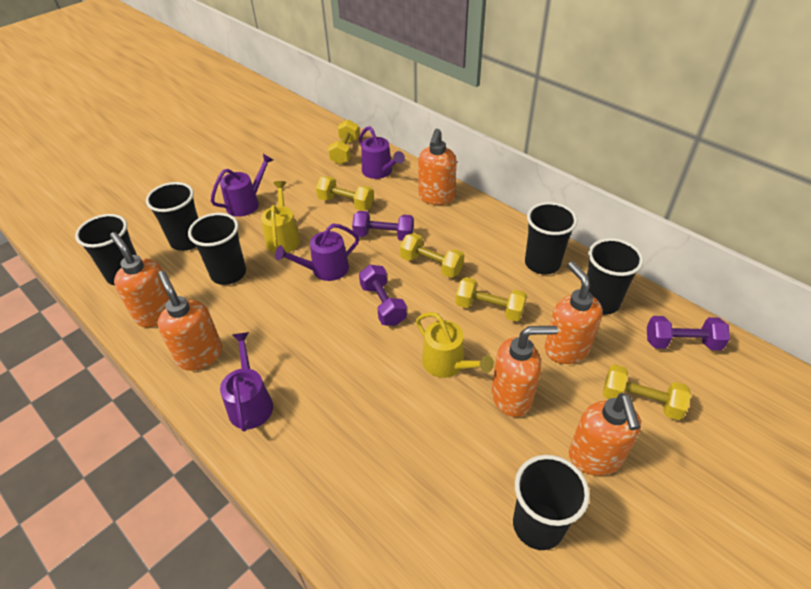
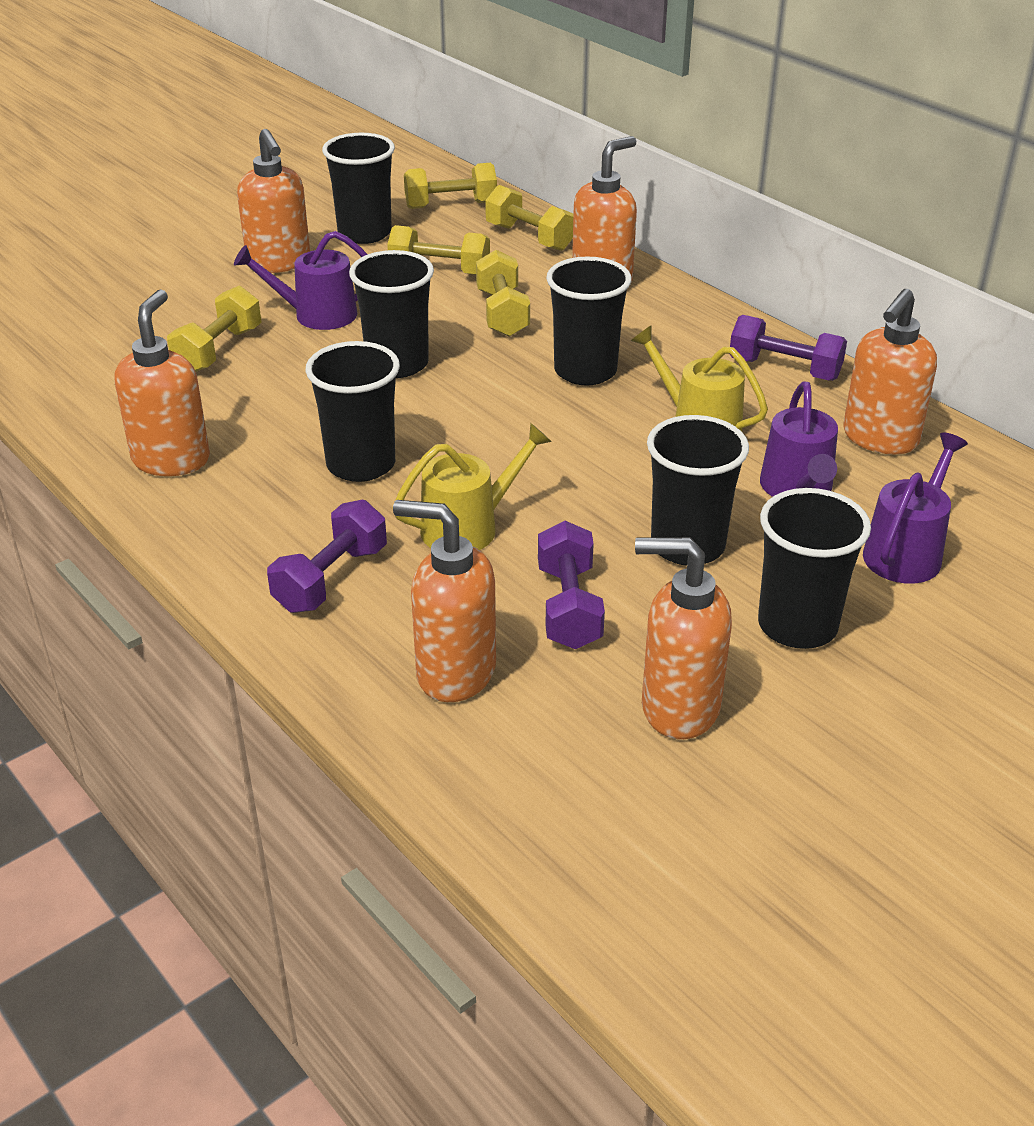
purple watering can: [211,154,273,217] [220,332,273,432] [275,223,359,281] [359,126,405,179] = 4 -> [234,231,368,330] [760,382,838,497] [863,432,968,584] = 3

